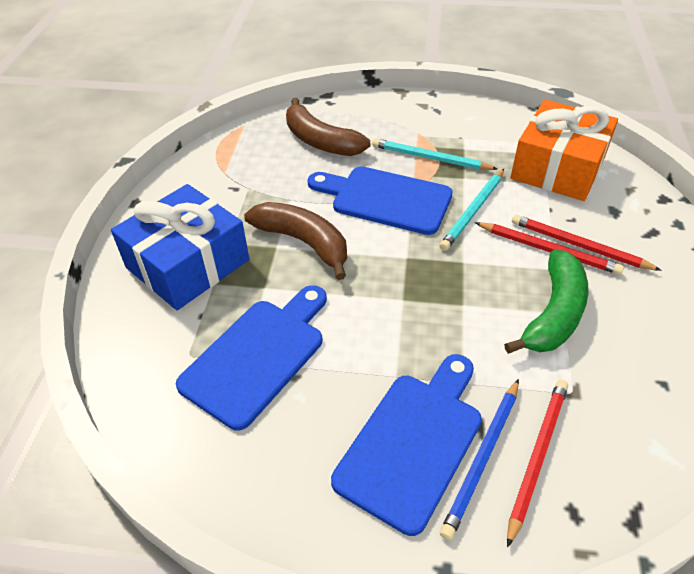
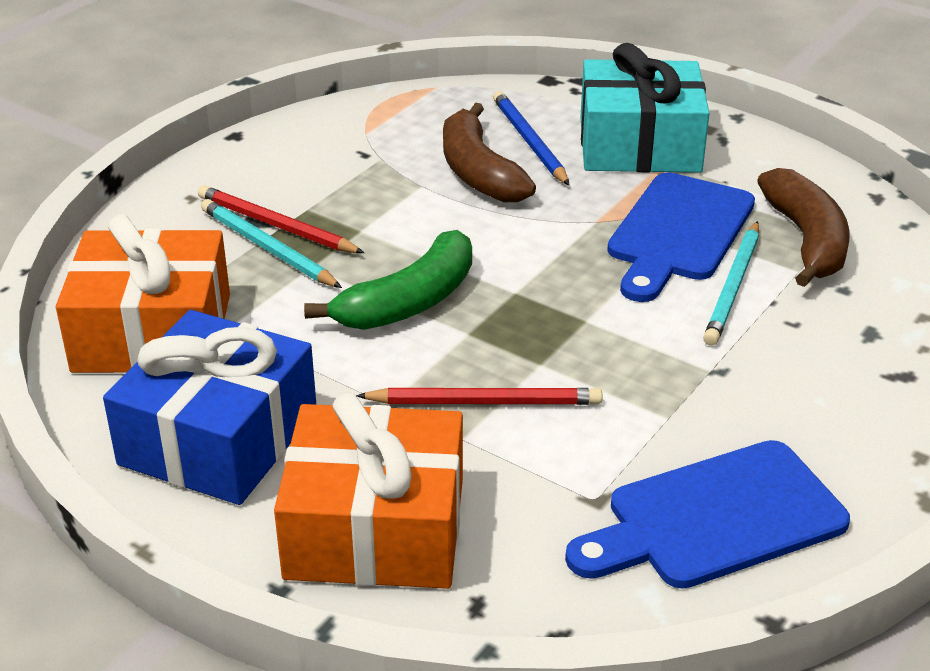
blue cutting board: [176,285,327,431] [307,166,453,235] [331,354,482,536] = 3 -> [565,440,850,588] [607,172,755,302] = 2
orange gift: [510,99,618,201] = 1 -> [56,214,230,373] [274,393,463,589] = 2
red pencil: [475,222,624,275] [507,380,568,548] [512,214,662,271] = 3 -> [198,185,364,253] [356,388,602,405] = 2
turquoise gift: none = 0 -> [581,43,710,173] = 1

